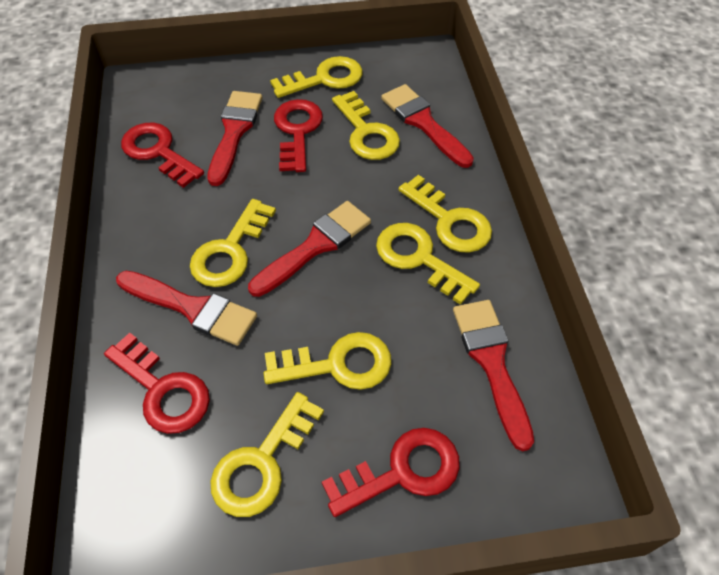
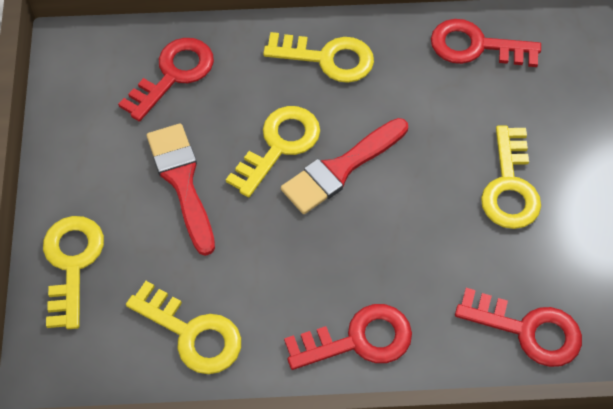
red brush: [116,271,257,346] [207,91,262,186] [248,201,371,297] [381,84,474,168] [453,300,534,451] = 5 -> [147,123,215,256] [281,118,408,214] = 2
yellow key: [190,199,276,287] [210,392,324,517] [264,332,391,390] [270,56,363,98] [332,91,400,160] [376,223,480,305] [398,175,492,253] = 7 -> [43,216,104,329] [126,281,241,374] [226,106,320,197] [263,32,374,83] [481,125,541,229] = 5

